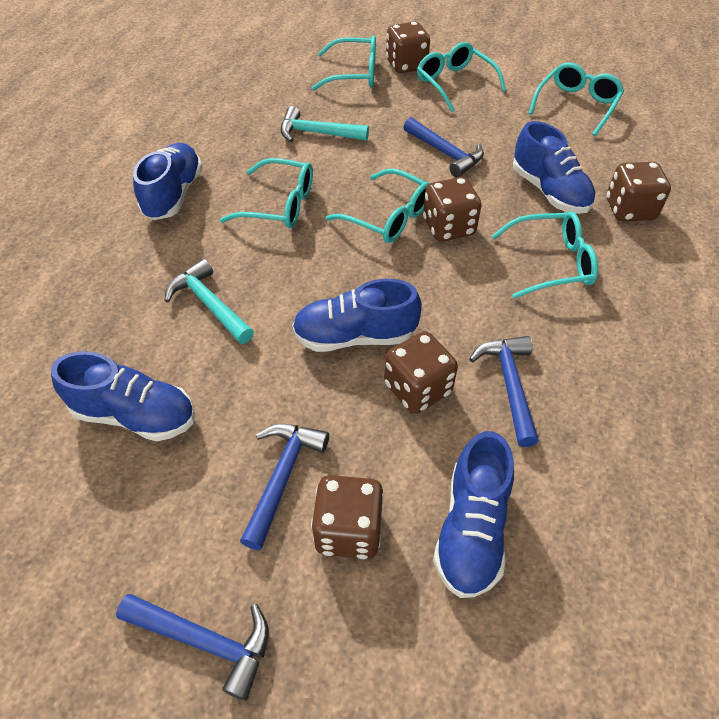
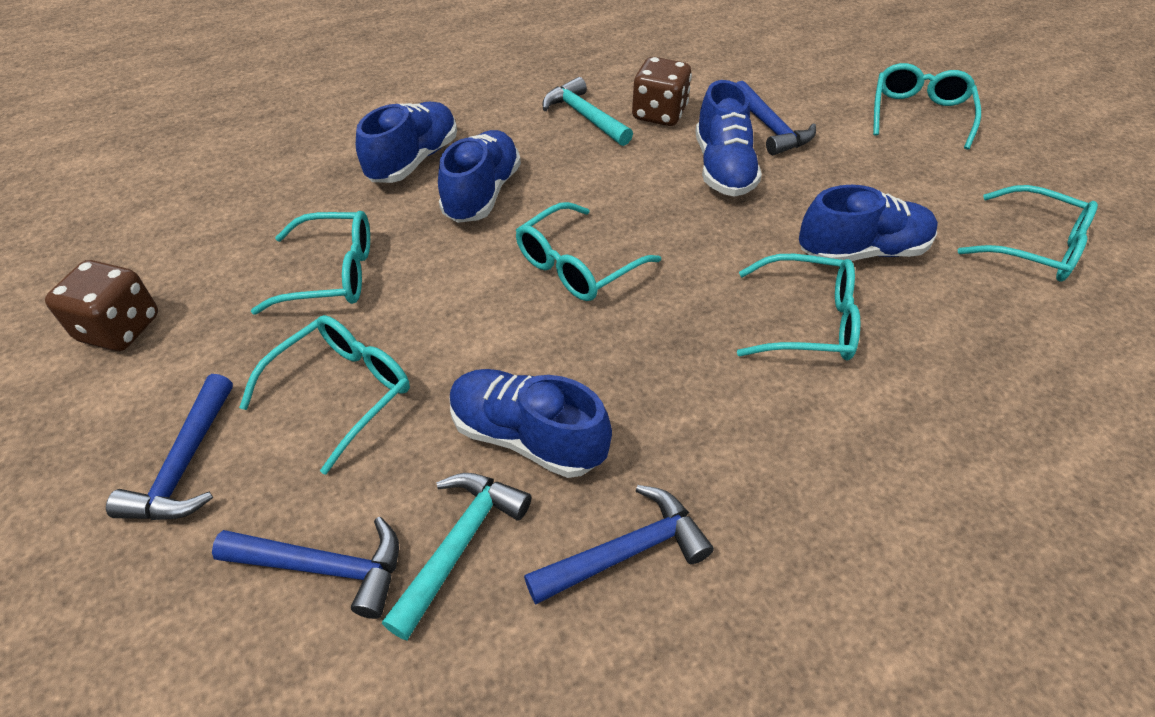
brown dice: [311,475,384,559] [384,332,458,414] [386,21,430,73] [423,177,481,241] [607,162,671,222] = 5 -> [45,260,158,351] [632,57,692,126] = 2

